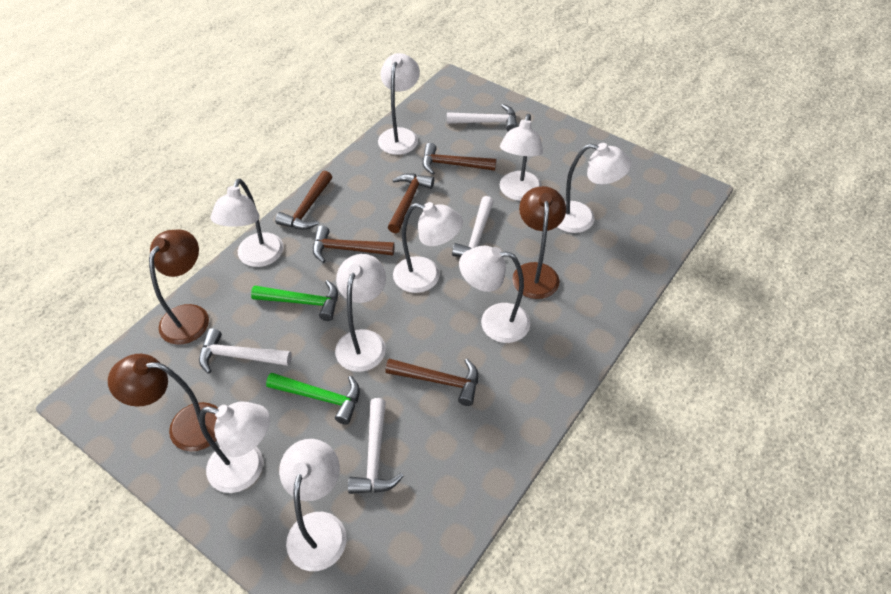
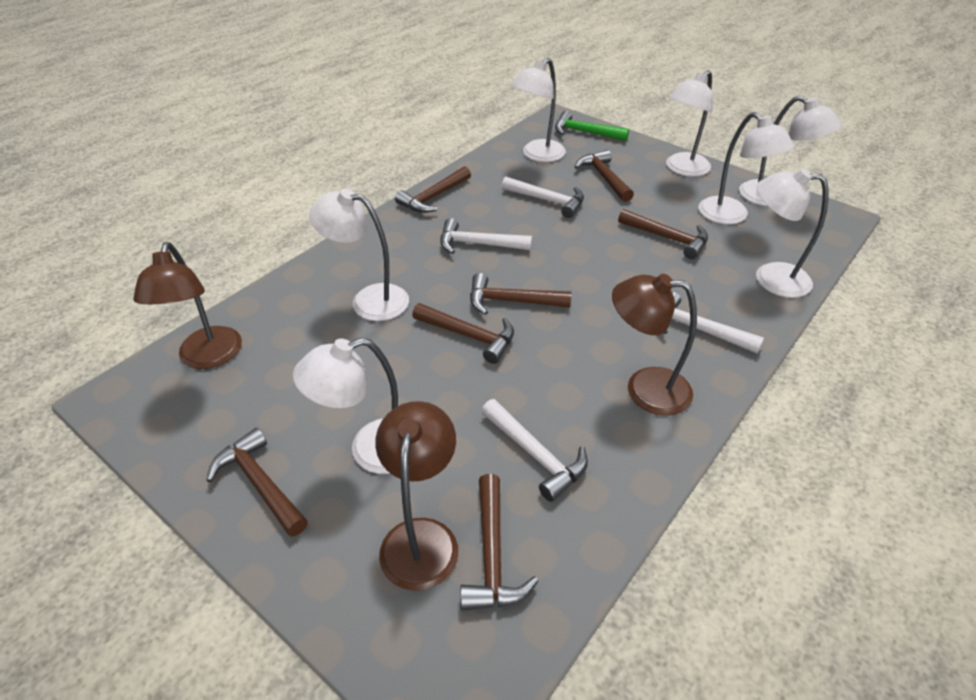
brown hammer: [275,170,332,230] [313,226,395,263] [385,359,478,406] [388,173,434,233] [422,143,496,175] = 5 -> [206,428,308,537] [395,166,471,213] [412,303,514,364] [460,474,538,611] [470,273,572,315] [575,150,634,202] [618,209,708,259] = 7
green hammer: [251,280,338,321] [266,373,360,425] = 2 -> [555,111,629,141] = 1
white lamp: [199,402,270,493] [211,179,284,267] [279,439,347,571] [335,254,386,372] [378,53,420,155] [393,202,463,293] [459,246,530,343] [500,114,543,201] [557,143,632,233] = 9 -> [293,338,398,474] [309,189,409,321] [512,58,566,162] [666,70,713,176] [698,112,794,224] [739,96,841,206] [756,169,829,298] = 7

